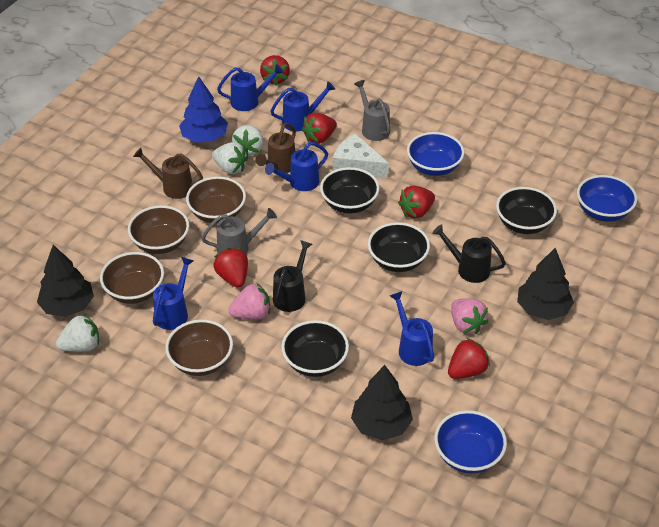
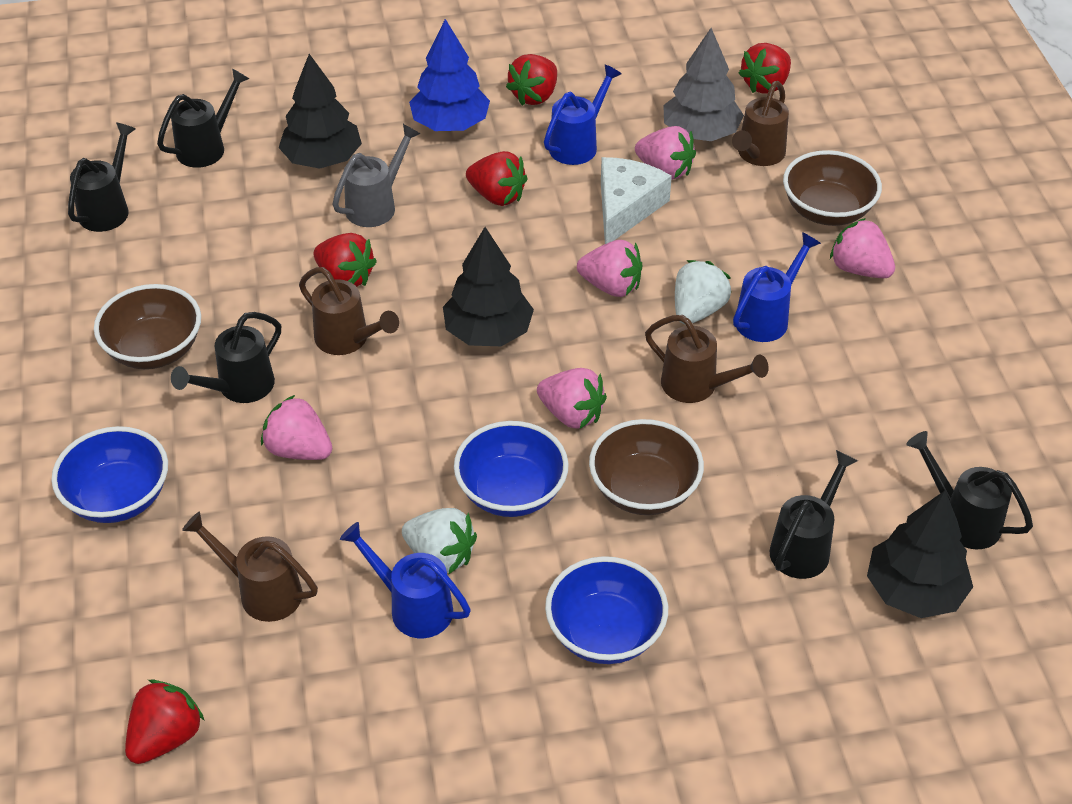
black bowl: [281,320,349,377] [320,167,380,214] [368,222,430,272] [496,187,557,234] = 4 -> none = 0
black watering can: [273,240,313,312] [432,224,506,283] = 2 -> [68,122,136,232] [157,68,250,168] [171,312,281,403] [769,450,858,579] [906,431,1033,549] = 5
blue watering can: [153,257,194,330] [217,64,284,111] [265,142,328,191] [270,81,336,131] [390,291,434,366] = 5 -> [340,522,471,638] [544,65,622,165] [733,232,821,342] = 3
brown bowl: [100,252,164,304] [128,205,189,254] [165,319,233,376] [186,176,246,223] = 4 -> [94,284,201,369] [589,419,704,515] [783,150,882,226] = 3
brown watering can: [133,148,203,199] [255,123,296,173] = 2 -> [182,512,318,622] [299,267,399,355] [645,315,769,403] [732,81,789,166] = 4
grey tree: none = 0 -> [663,28,744,141] = 1
grey watering can: [202,208,277,255] [354,80,391,141] = 2 -> [333,124,421,227] = 1
pink strawberry: [228,283,270,319] [451,298,489,334] = 2 -> [261,395,332,460] [537,368,607,429] [577,240,642,297] [635,126,696,180] [830,218,895,278] = 5
white strawberry: [56,314,99,352] [212,142,248,174] [232,125,263,156] = 3 -> [402,508,477,575] [675,260,731,324] = 2

